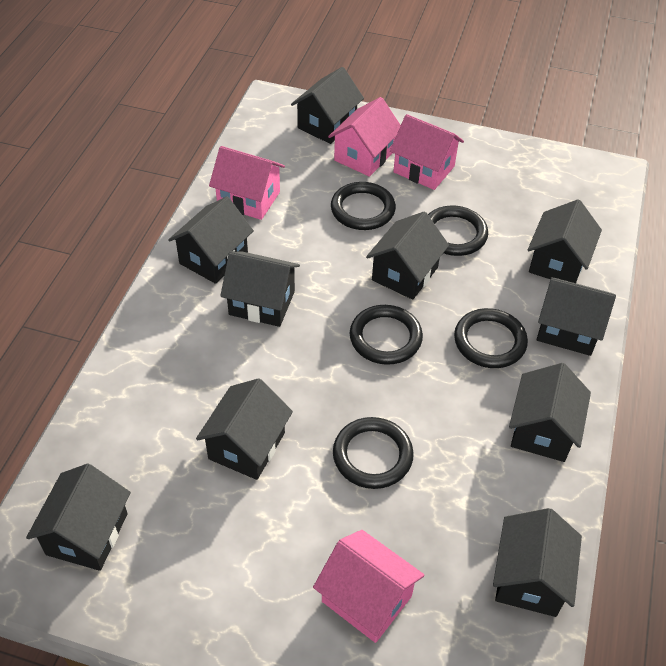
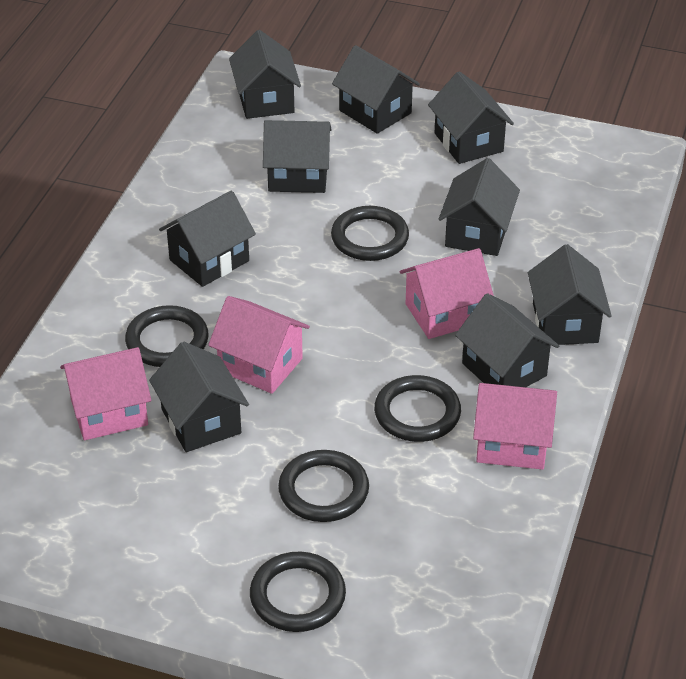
black house: [26,463,131,571] [168,196,254,284] [196,378,293,480] [220,251,300,327] [291,67,364,144] [366,212,449,300] [493,508,582,617] [509,363,591,462] [528,199,602,283] [537,277,616,356] = 10 -> [149,342,249,452] [159,191,256,287] [229,30,301,119] [263,120,332,193] [332,45,420,134] [428,71,514,164] [439,158,520,256] [455,293,559,387] [528,244,612,345] = 9

